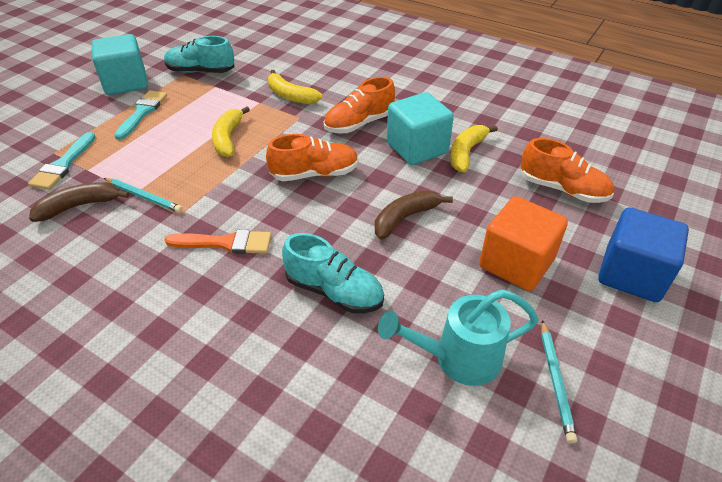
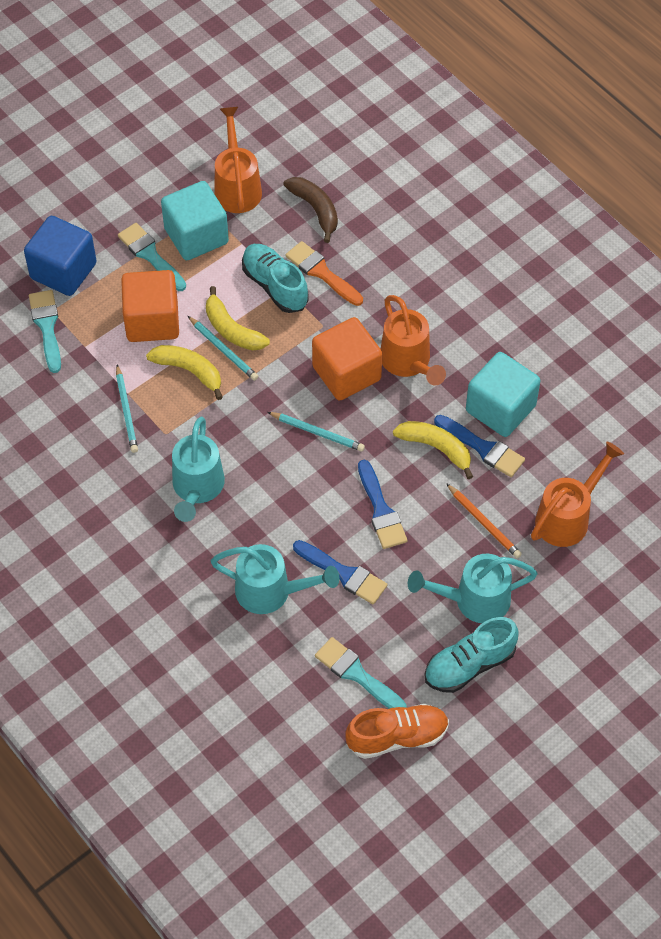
blue brush: none = 0 -> [293,540,387,604] [358,460,407,549] [434,415,525,477] = 3
brown banana: [29,182,130,222] [375,191,453,240] = 2 -> [283,177,338,243] = 1
orange cube: [479,196,568,291] = 1 -> [121,270,179,342] [312,317,382,400] = 2
orange pencil: none = 0 -> [446,483,522,558] = 1
orange shoe: [266,134,359,181] [324,77,395,133] [520,138,614,203] = 3 -> [345,704,449,759] = 1
orange watering can: none = 0 -> [214,107,262,213] [381,295,446,385] [531,442,624,547] = 3
turquoise brush: [28,132,96,190] [114,90,167,140] = 2 -> [29,290,61,373] [118,223,186,291] [315,637,406,709] = 3
turquoise pencil: [104,178,183,213] [541,320,577,444] = 2 -> [116,364,138,453] [188,316,258,381] [268,412,365,452] = 3
turquoise watering can: [378,290,539,386] = 1 -> [172,417,225,522] [211,544,339,614] [408,553,538,623] = 3

